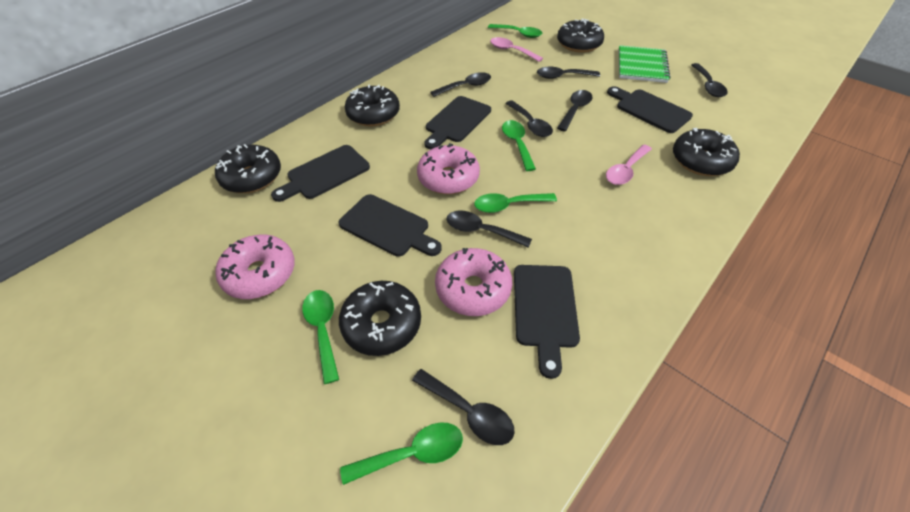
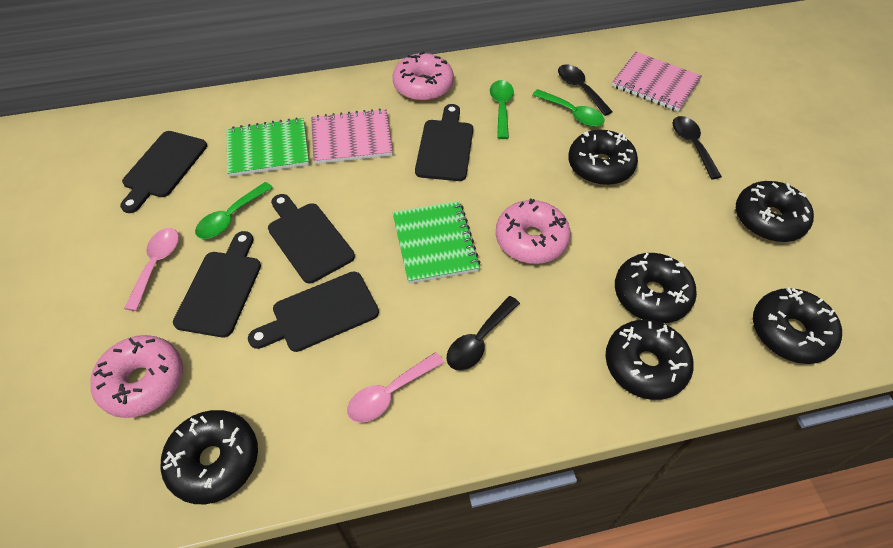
black donut: [215,144,281,193] [339,281,421,356] [345,85,400,126] [557,18,604,53] [673,128,740,176] = 5 -> [160,410,258,504] [568,130,638,185] [605,320,694,400] [615,253,697,323] [736,181,814,242] [753,287,842,364] = 6
black spoon: [412,369,515,445] [430,72,491,97] [446,211,532,248] [505,100,553,137] [537,67,600,79] [557,90,592,131] [692,63,728,97] = 7 -> [447,296,520,371] [558,64,613,116] [673,116,722,180] = 3
green notebook: [619,45,671,83] = 1 -> [226,117,309,177] [393,201,481,284] = 2
green spoon: [302,290,339,384] [340,422,463,485] [474,193,557,213] [488,24,542,38] [502,120,536,171] = 5 -> [195,182,273,239] [490,80,514,139] [532,89,605,127] = 3
pink notebook: none = 0 -> [311,108,393,164] [612,52,702,112] = 2

